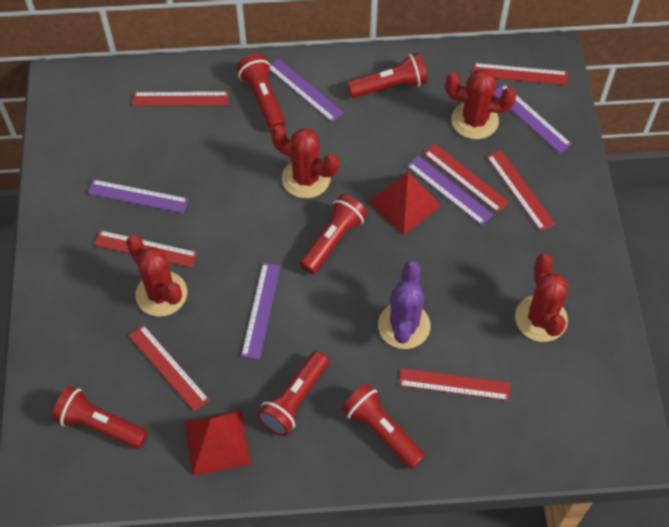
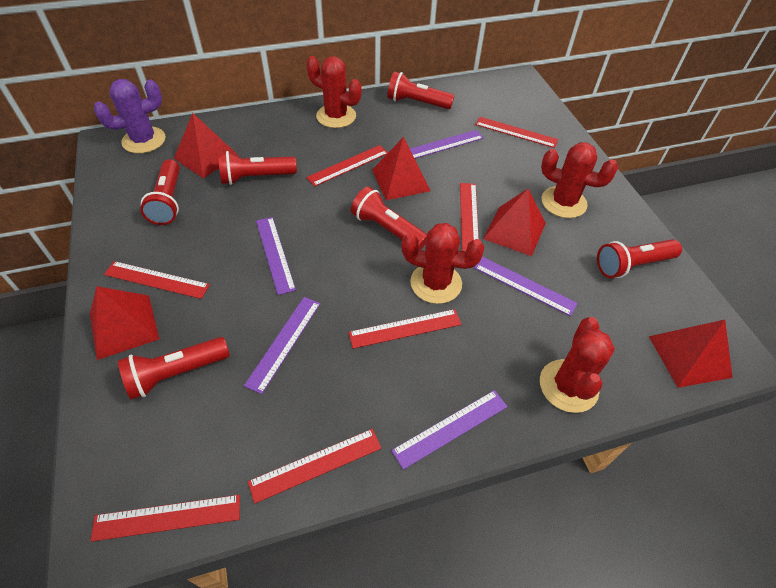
red pyramid: [184,411,251,476] [369,172,441,235] = 2 -> [90,286,159,360] [174,113,239,178] [372,137,431,200] [483,189,546,256] [649,320,733,388] = 5

